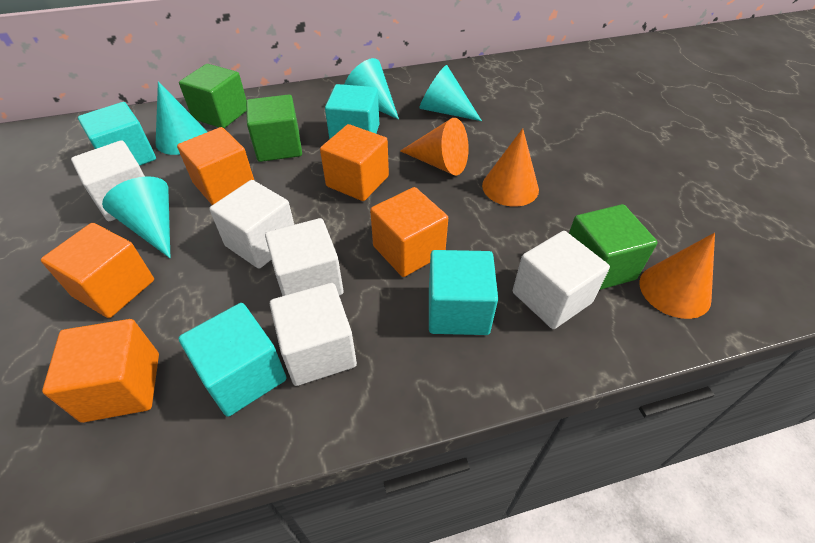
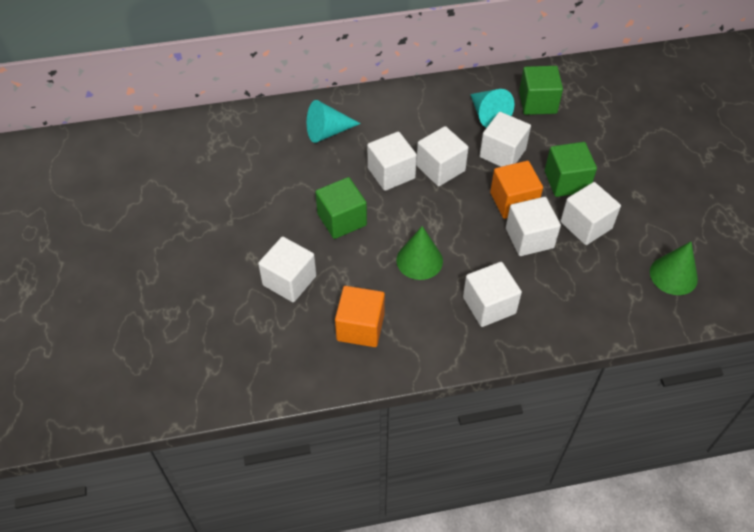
green cone: none = 0 -> [396,226,443,280] [650,242,698,295] = 2
orange cone: [400,118,469,176] [482,128,539,207] [639,233,715,319] = 3 -> none = 0
orange cube: [41,223,154,318] [42,319,159,423] [177,127,254,205] [320,124,389,201] [370,187,448,277] = 5 -> [335,286,385,347] [490,161,543,219] = 2
turquoise cone: [102,176,170,258] [156,81,207,155] [344,58,399,119] [420,65,482,121] = 4 -> [307,100,361,143] [470,89,515,128] = 2
turquoise cube: [78,102,156,166] [179,303,286,417] [325,84,379,139] [429,250,498,335] = 4 -> none = 0
white cube: [71,140,145,221] [209,180,294,269] [265,218,343,296] [270,283,357,386] [513,231,610,329] = 5 -> [258,237,316,302] [367,131,417,191] [416,126,468,186] [463,262,522,327] [480,112,531,167] [506,197,561,256] [560,182,621,245] = 7

